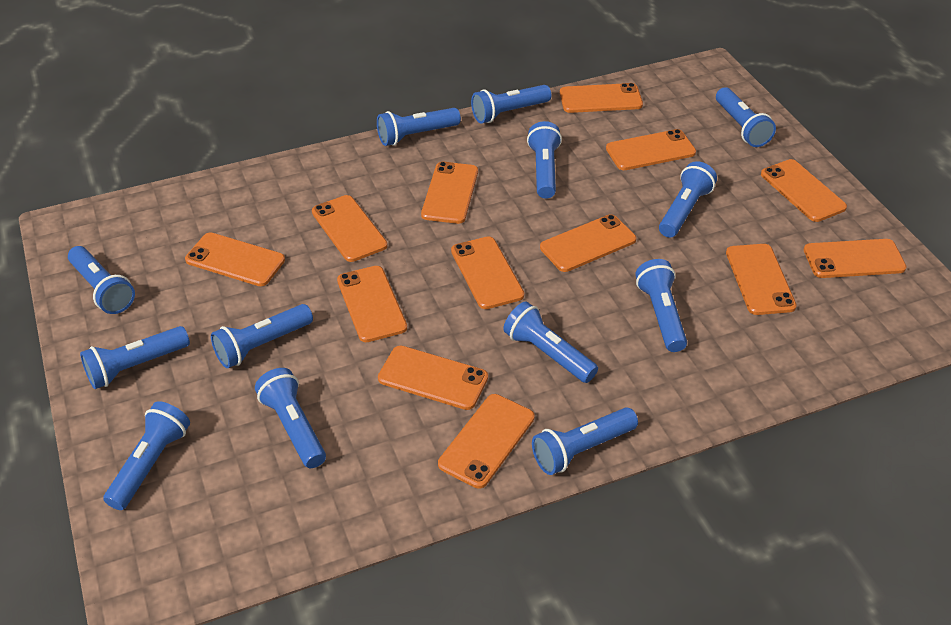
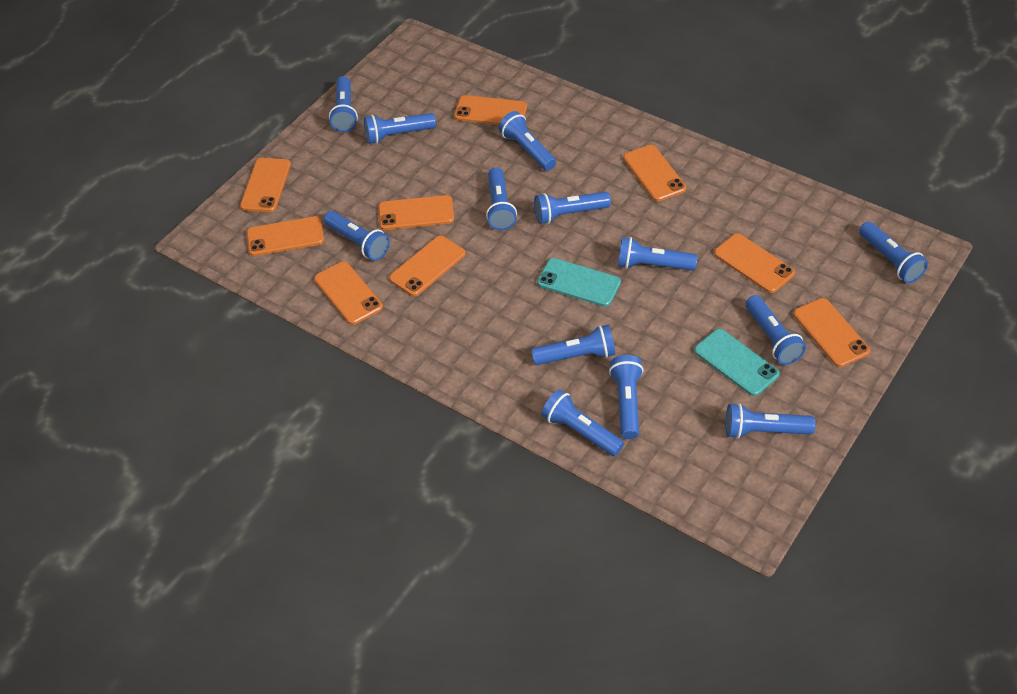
orange phone: [185,232,285,286] [312,195,388,262] [337,266,407,342] [378,345,488,410] [421,162,478,224] [438,394,535,489] [451,236,524,309] [540,214,636,272] [560,83,643,113] [606,129,696,170] [726,244,797,315] [761,159,847,222] [804,239,907,278] = 13 -> [240,158,291,212] [247,216,324,256] [314,261,383,325] [379,195,454,230] [389,236,466,296] [454,95,527,125] [623,145,686,201] [714,233,795,293] [793,298,870,367] = 9
turquoise phone: none = 0 -> [537,258,621,307] [694,329,780,396] = 2

